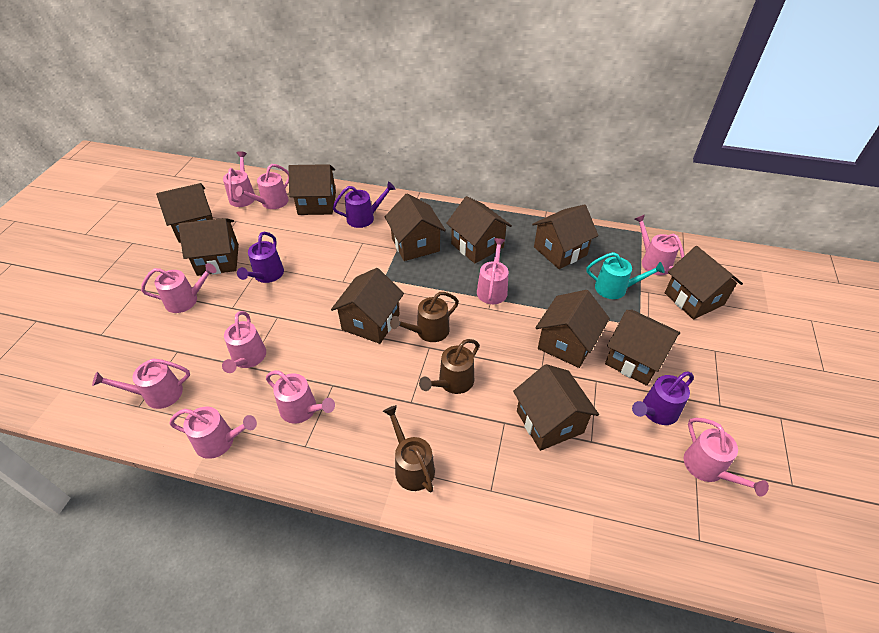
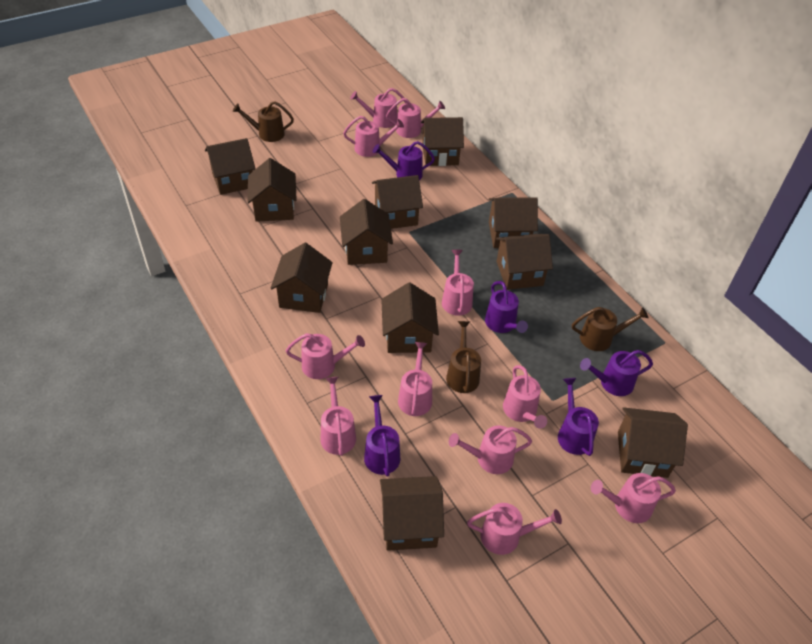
pink watering can: [92,358,190,409] [141,263,217,313] [169,407,257,459] [222,311,266,373] [223,151,255,207] [235,164,289,209] [266,370,335,424] [477,238,508,304] [635,215,684,275] [684,418,769,497] = 10 -> [286,333,365,379] [321,377,356,456] [343,116,404,157] [350,88,407,128] [386,98,445,138] [398,342,432,416] [442,250,474,316] [449,426,532,474] [467,503,562,555] [503,365,547,429] [591,473,676,523] = 11
purple watering can: [237,232,284,283] [333,182,396,228] [632,371,694,425] = 3 -> [364,395,400,476] [373,141,435,180] [485,281,528,333] [558,378,599,456] [580,350,653,396] = 5
turquoise watering can: [586,252,665,299] = 1 -> none = 0

